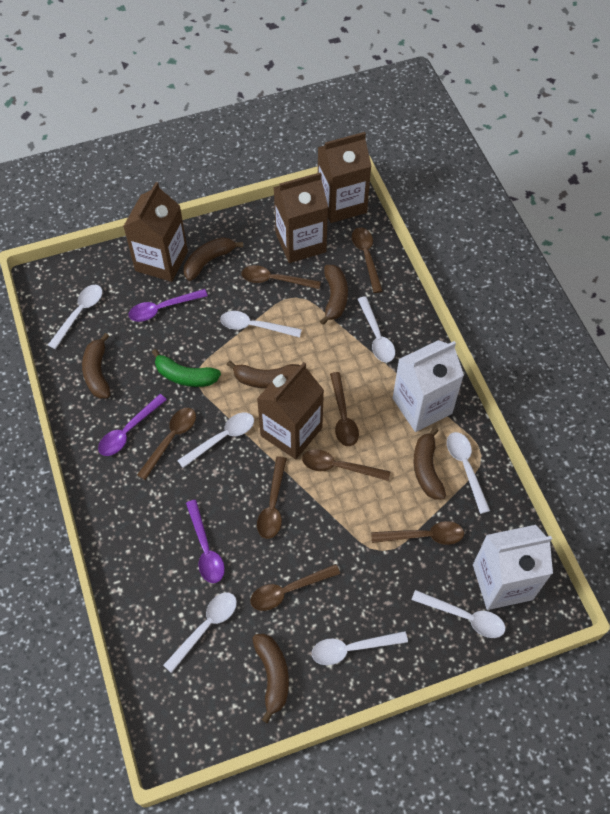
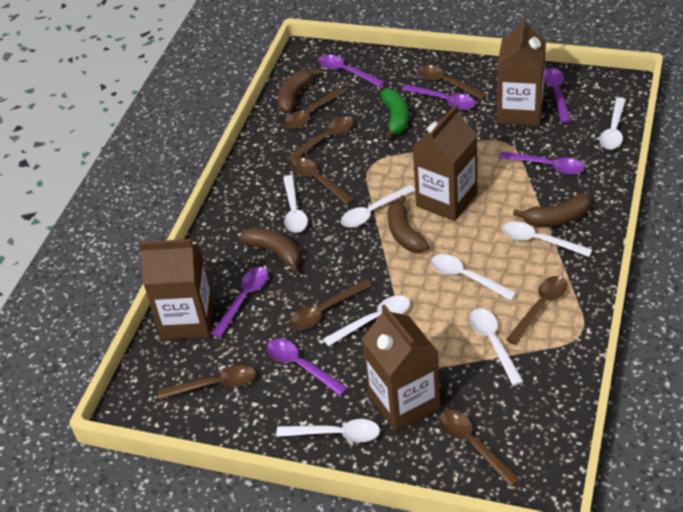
brown banana: [82,333,110,399] [184,237,243,281] [227,360,300,388] [252,634,289,723] [320,265,348,325] [414,427,446,500] = 6 -> [239,228,300,273] [277,69,321,113] [388,195,429,253] [513,194,591,227] = 4
purple spoon: [98,394,167,456] [129,289,208,322] [186,500,225,583] = 3 -> [211,267,268,338] [267,339,348,396] [319,55,385,87] [402,84,476,110] [499,152,584,175] [544,68,571,123] = 6
white carton: [393,340,464,432] [473,525,553,610] = 2 -> none = 0

